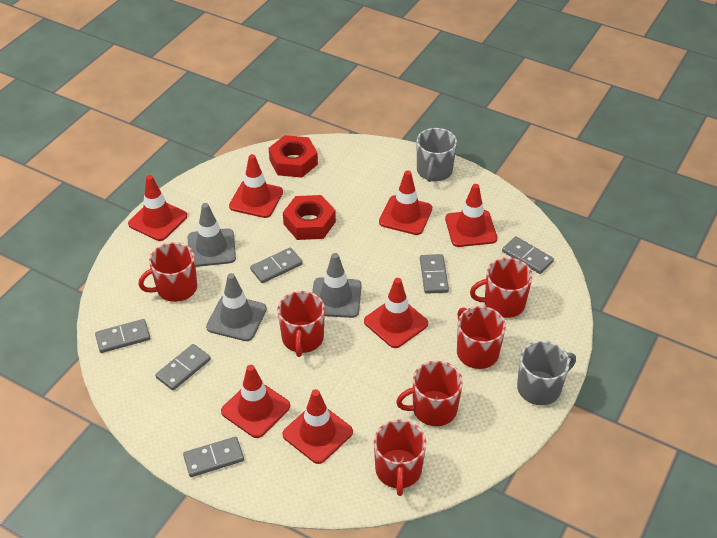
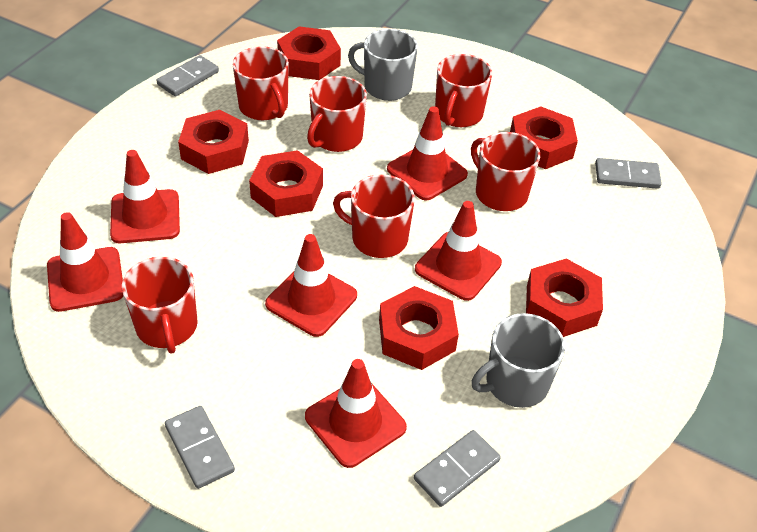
grey domino: [95,319,150,353] [155,344,211,391] [183,437,244,477] [250,247,303,283] [420,254,449,294] [502,236,554,274] = 6 -> [156,55,219,96] [165,406,235,489] [414,430,501,507] [595,158,662,189] = 4
grey traffic cone: [188,203,236,267] [206,273,267,341] [312,253,362,318] = 3 -> none = 0
red nut: [269,135,318,178] [283,195,336,240] = 2 -> [178,110,249,174] [249,150,323,217] [277,26,341,80] [379,286,459,370] [510,106,578,169] [526,258,603,337] = 6
red traffic cone: [128,175,187,241] [221,365,290,438] [229,154,283,218] [282,389,353,464] [364,278,428,348] [379,170,432,235] [445,184,497,247] = 7 -> [47,212,123,312] [110,150,180,243] [265,234,357,337] [305,359,407,468] [387,106,468,200] [415,201,502,301] = 6

